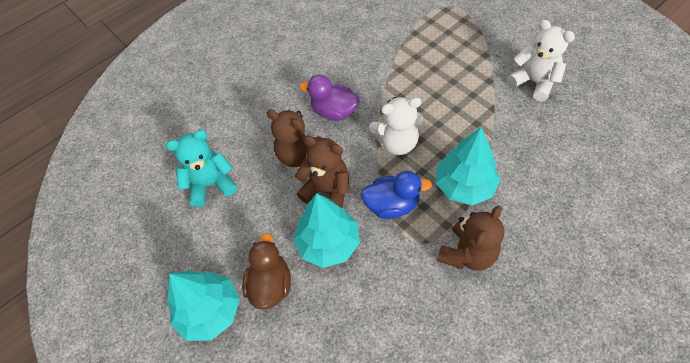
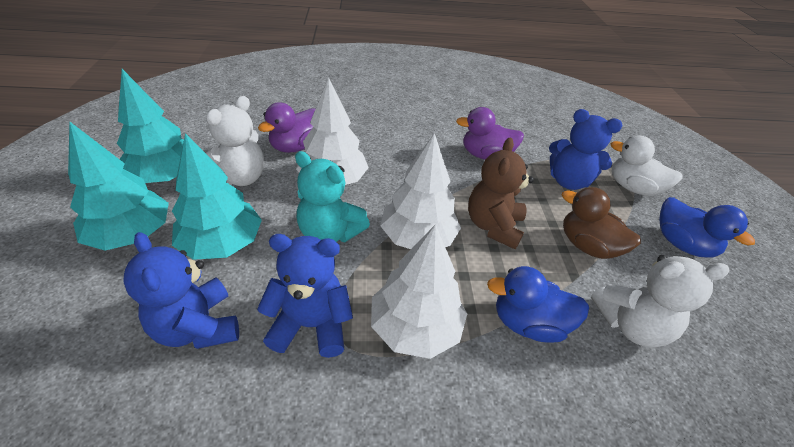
blue duck: [361,171,432,219] = 1 -> [487,266,589,343] [659,197,755,257] = 2
blue teddy bear: none = 0 -> [123,232,239,349] [257,234,353,358] [549,109,622,190] = 3
brown teddy bear: [267,109,321,167] [295,136,349,208] [437,206,504,271] = 3 -> [468,138,534,249] = 1
purple duck: [299,75,360,121] = 1 -> [258,102,315,153] [456,107,524,160] = 2
white duck: none = 0 -> [610,135,683,196] = 1
white tree: none = 0 -> [296,77,369,185] [371,224,467,359] [380,133,461,249] = 3

